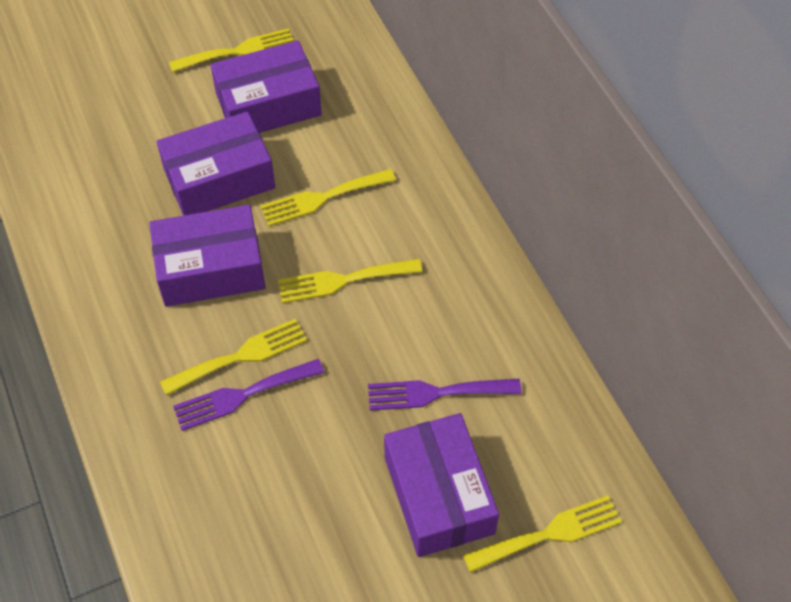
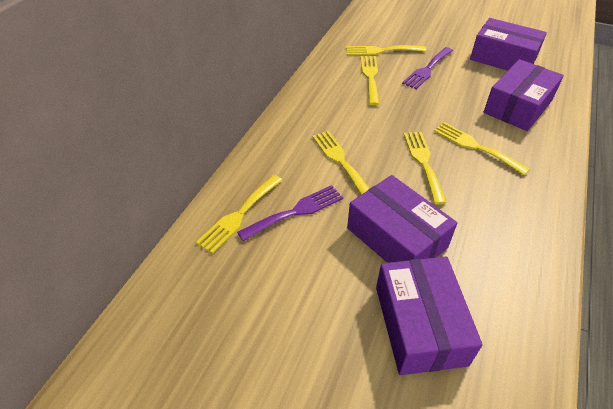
yellow fork: [160,319,307,395] [169,28,294,72] [260,169,396,226] [278,259,422,303] [463,495,622,573] = 5 -> [196,175,282,254] [312,131,370,195] [346,45,426,55] [361,56,379,105] [404,132,447,205] [434,122,530,175] = 6

